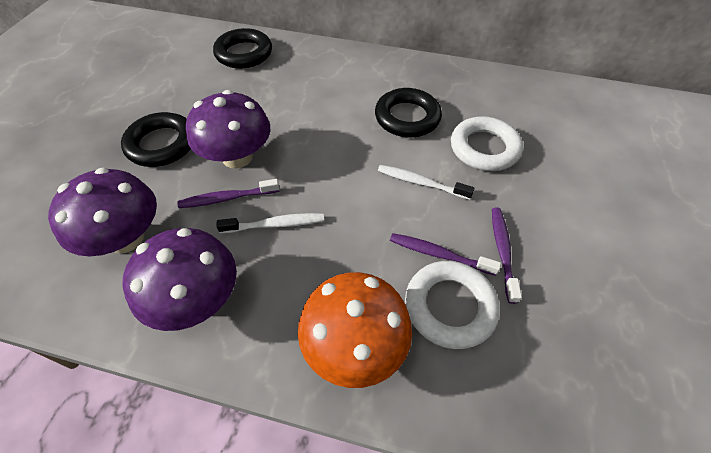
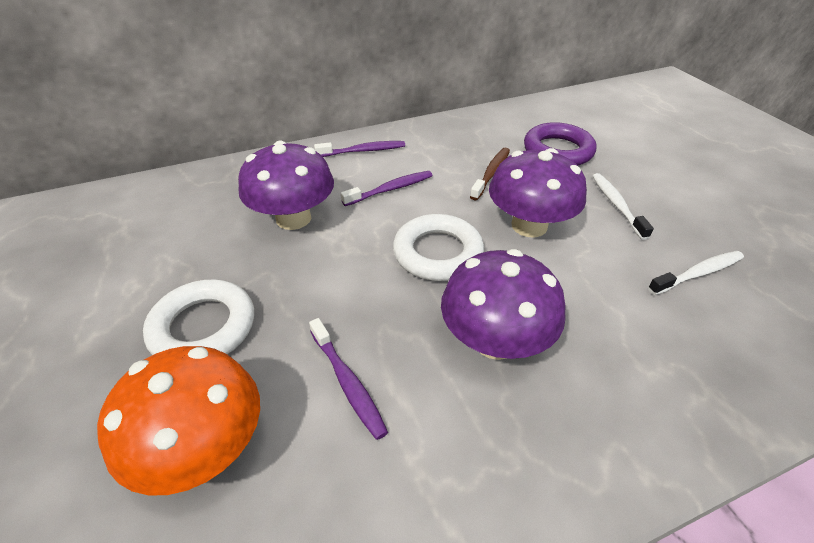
black ring: [121,112,191,167] [213,28,272,68] [375,88,442,137] = 3 -> none = 0
brown toothbrush: none = 0 -> [470,148,510,200] = 1
purple ring: none = 0 -> [524,122,596,165] = 1

